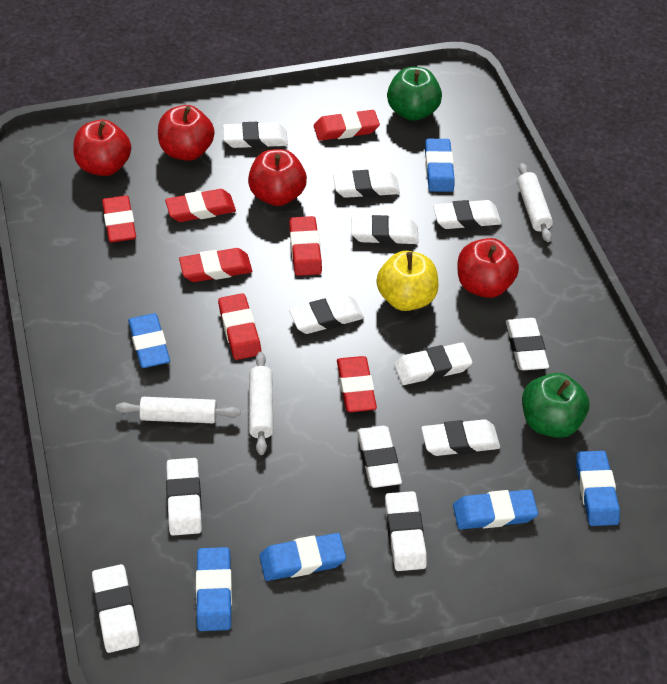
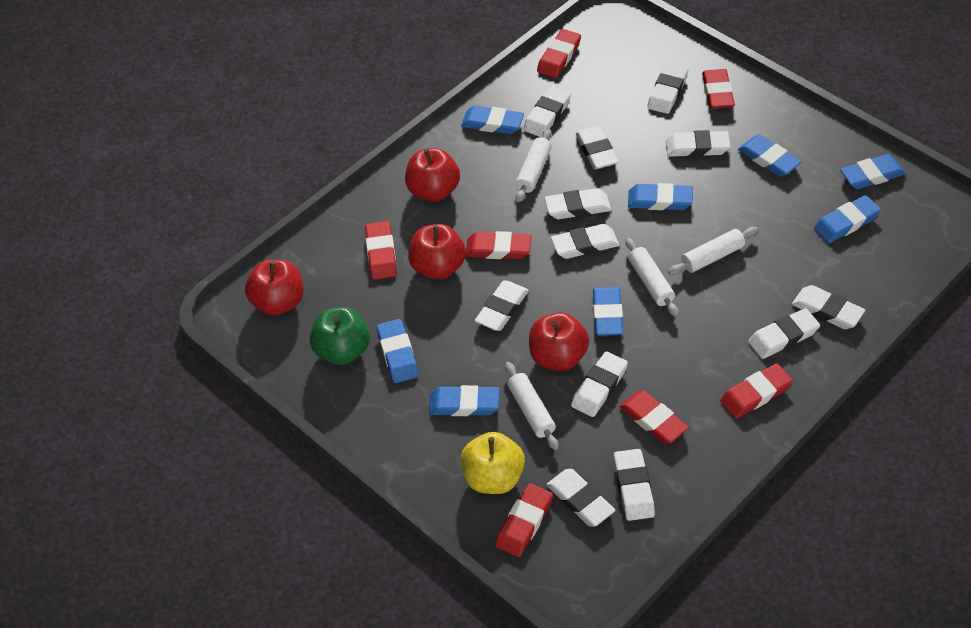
blue eraser: [128,313,170,368] [196,547,232,631] [260,533,346,581] [425,139,455,192] [453,490,538,529] [576,451,620,526] = 6 -> [376,319,419,383] [429,385,499,416] [461,106,524,134] [593,287,623,336] [628,183,693,210] [738,135,801,177] [814,195,881,243] [840,154,906,189] = 8
green apple: [387,67,442,121] [522,373,589,438] = 2 -> [310,307,370,365] = 1
white rolling pin: [116,397,241,423] [249,352,273,455] [517,163,553,242] = 3 -> [505,362,559,450] [516,129,552,202] [626,238,678,317] [668,227,758,275] = 4

